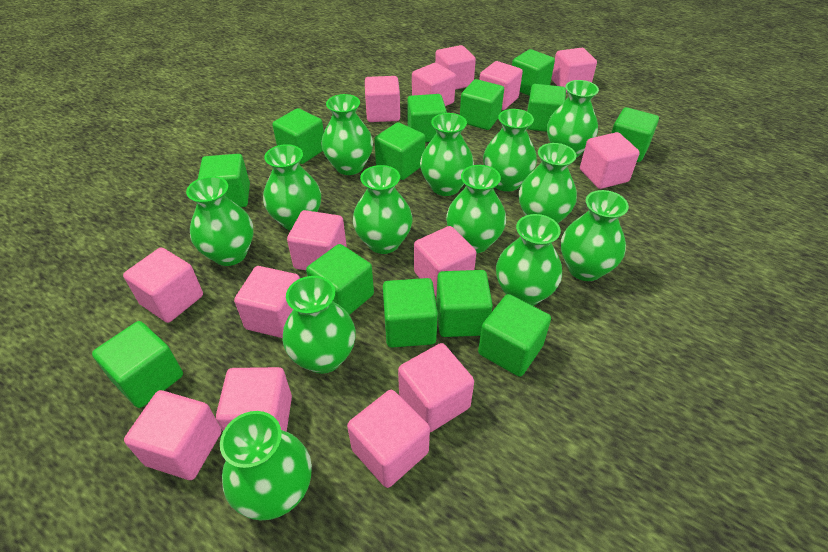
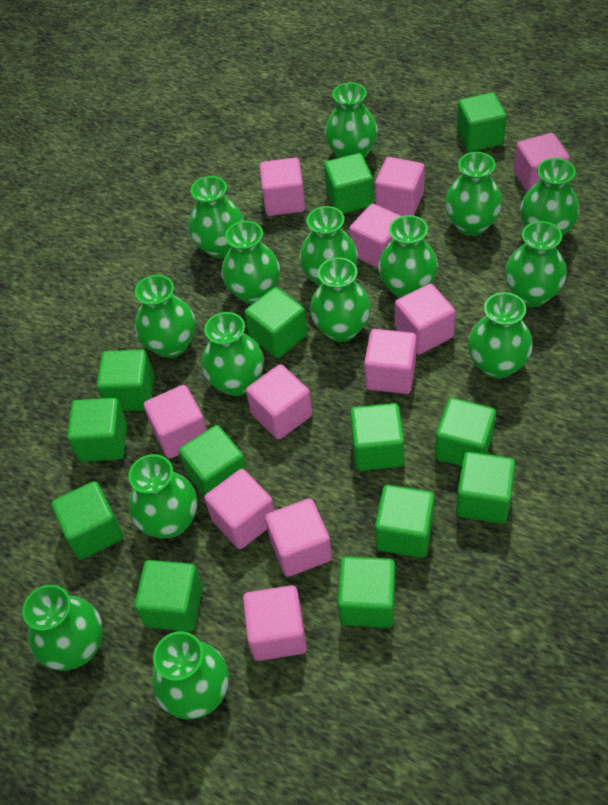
green vase: [186,176,253,266] [220,411,312,521] [263,144,321,231] [283,276,356,374] [321,94,373,175] [353,165,412,254] [420,113,474,196] [446,165,506,253] [483,109,537,192] [496,214,562,306] [519,143,577,223] [547,80,599,158] [561,190,629,281] = 13 -> [22,585,103,671] [128,454,197,538] [135,275,195,358] [152,631,229,719] [188,176,244,258] [201,312,264,396] [221,221,280,304] [299,206,358,286] [310,257,371,342] [325,82,378,159] [378,215,438,298] [445,152,503,236] [468,292,533,379] [505,221,567,307] [520,158,580,236] = 15
pink cube: [123,247,203,323] [124,390,222,480] [216,367,292,432] [234,266,300,338] [287,210,346,270] [347,390,430,488] [365,76,400,122] [398,343,474,432] [412,63,456,106] [414,226,476,297] [435,45,476,90] [479,61,523,110] [551,48,597,93] [580,132,640,189] = 14 -> [144,385,207,459] [204,469,275,549] [243,585,307,661] [246,364,312,440] [259,158,305,216] [265,498,332,577] [349,204,400,268] [364,329,417,394] [375,157,425,216] [395,283,455,355] [513,133,570,192] = 11

